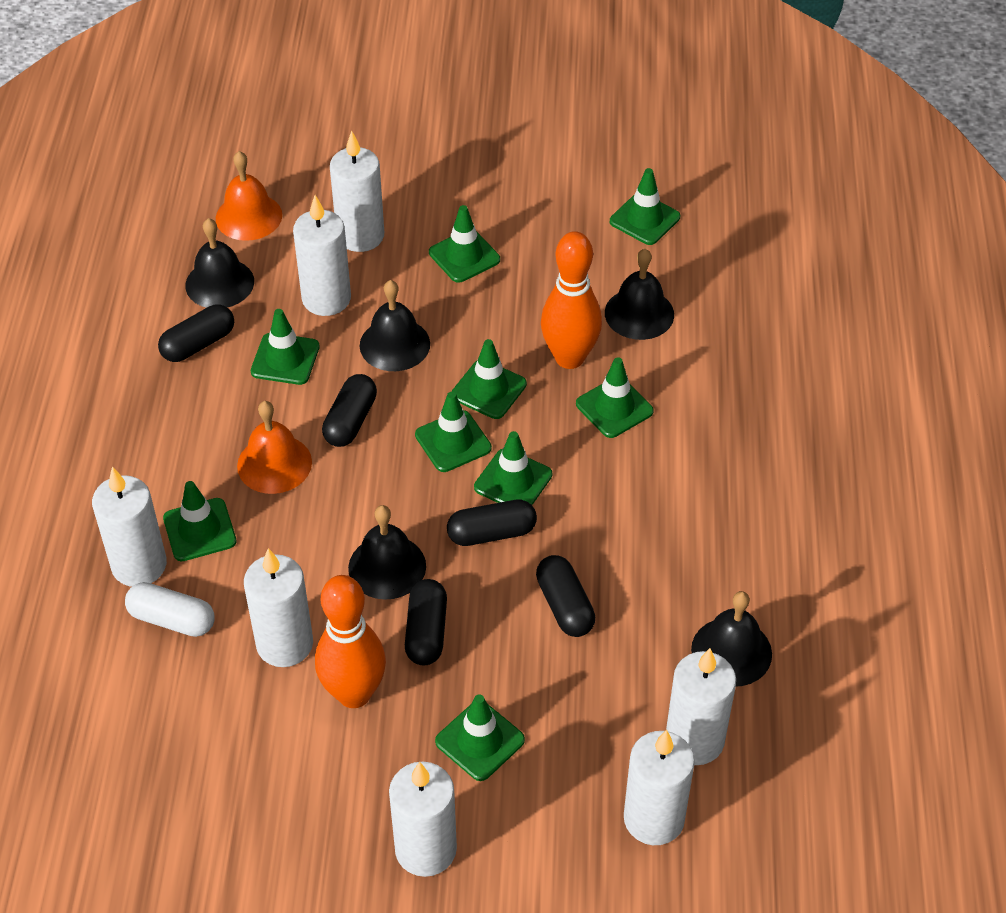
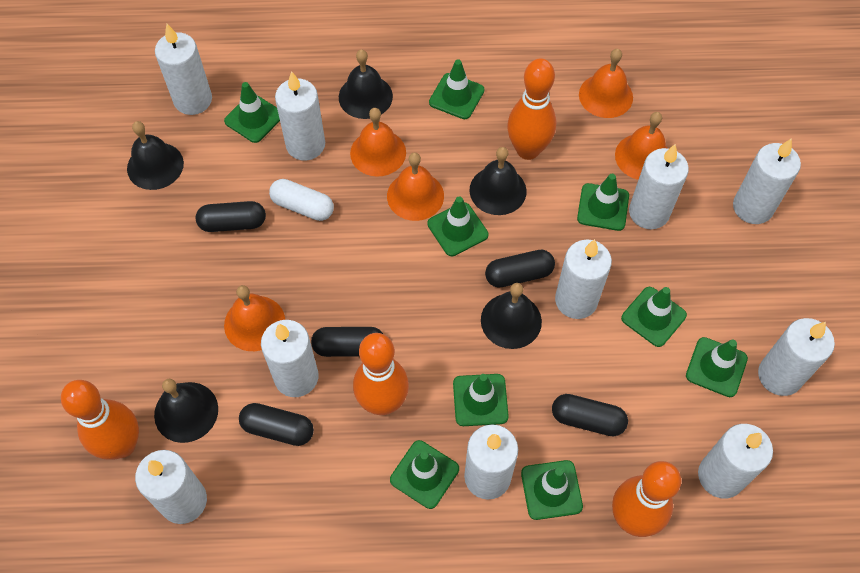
orange bell: [216,151,282,241] [237,401,312,494] = 2 -> [224,285,285,351] [350,108,406,177] [387,153,444,221] [579,49,633,118] [615,112,667,180] = 5
orange bowling pin: [315,575,386,708] [541,231,602,369] = 2 -> [61,380,139,460] [353,333,409,415] [507,58,556,160] [612,461,681,537] = 4
white candle: [92,467,167,587] [244,548,313,667] [293,195,351,316] [330,131,384,252] [389,762,457,877] [624,730,695,845] [666,648,736,765] = 7 -> [135,450,207,524] [155,24,212,115] [261,320,319,397] [275,71,325,161] [464,424,518,500] [555,239,612,319] [629,144,689,229] [698,424,773,498] [733,138,801,224] [758,318,835,396] = 10

